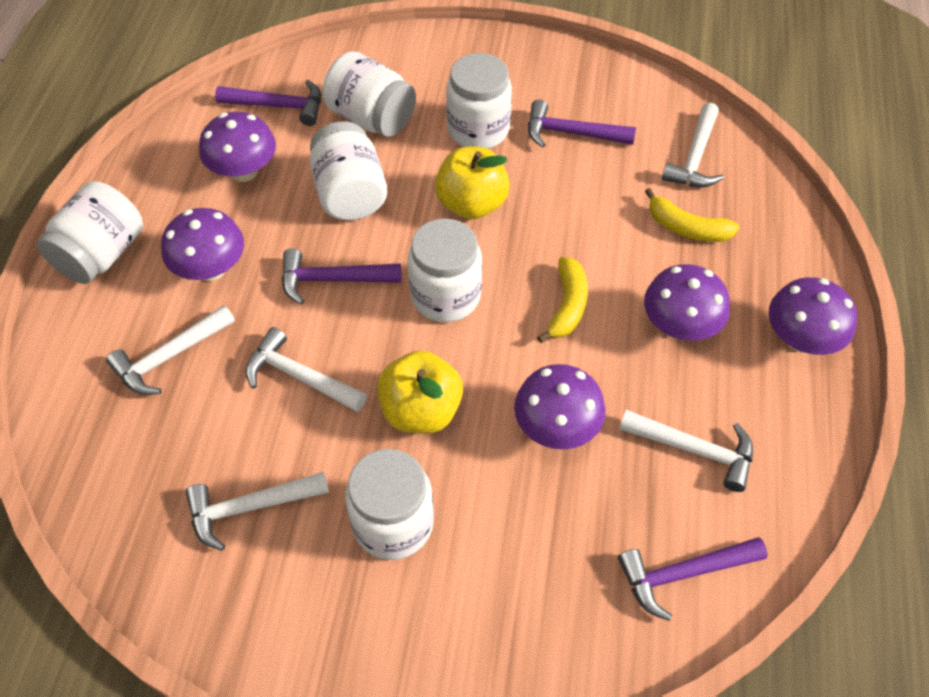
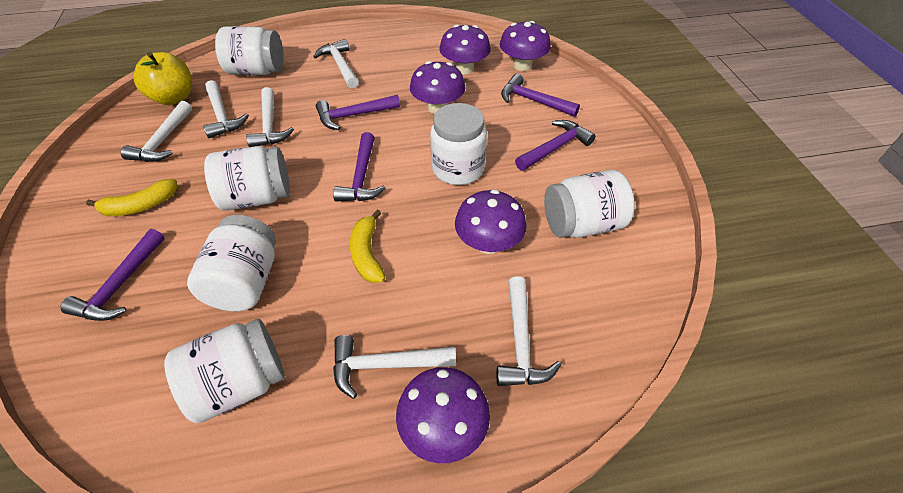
purple hammer: [215,80,321,126] [282,248,401,305] [528,99,636,148] [618,537,768,621] = 4 -> [60,229,165,321] [316,95,400,130] [333,132,386,202] [501,73,580,117] [515,120,595,171] = 5
white hammer: [106,305,235,395] [185,472,329,551] [245,327,367,412] [619,410,753,492] [662,102,724,187] = 5 -> [121,101,192,162] [203,80,249,138] [246,87,294,147] [313,39,359,88] [333,335,456,399] [497,276,561,386] = 6
yellow apple: [377,350,463,434] [435,147,510,219] = 2 -> [134,52,192,105] = 1

